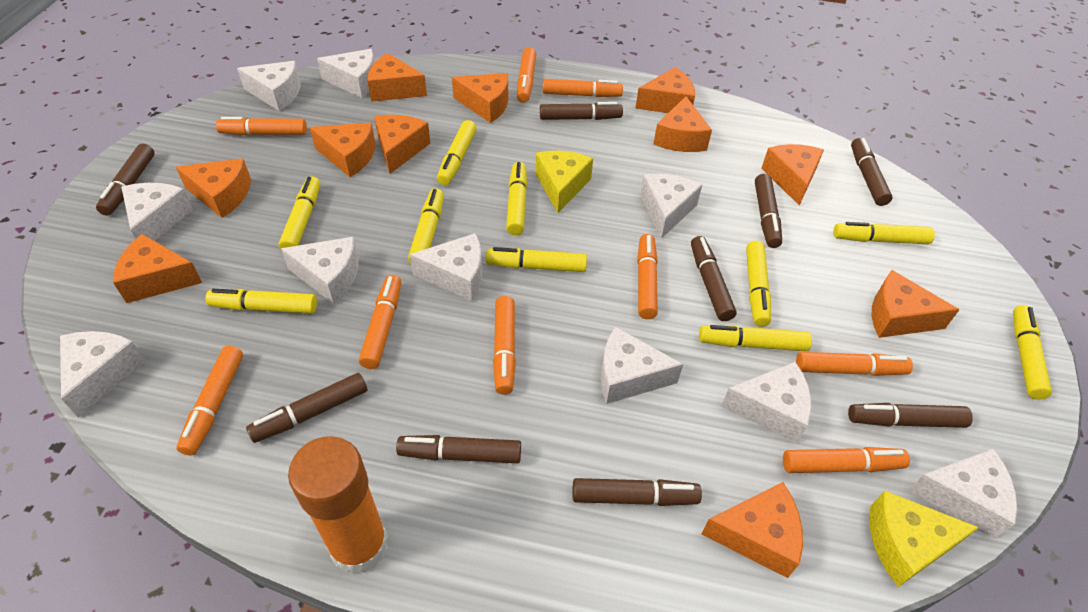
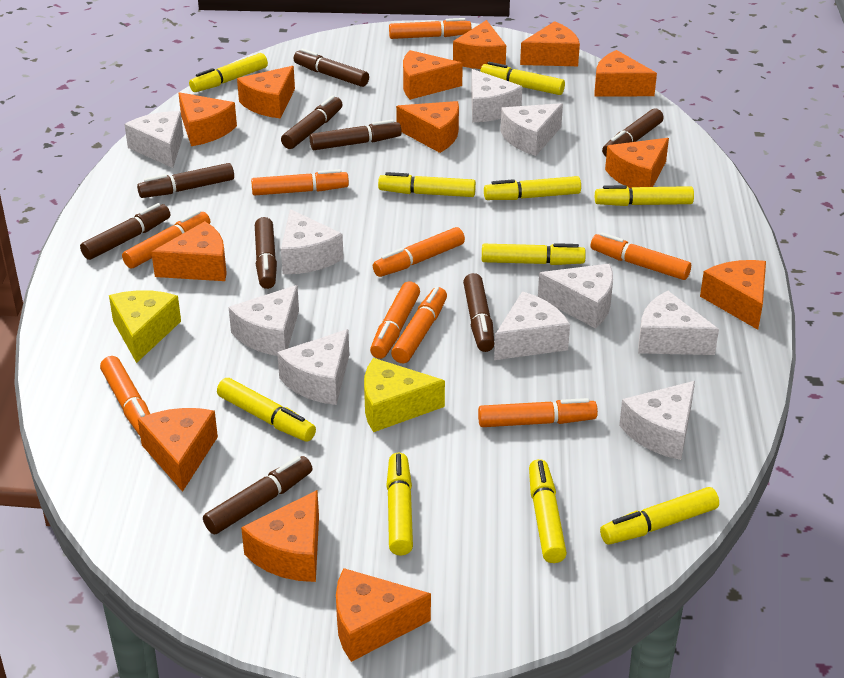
orange cheese: [113,234,202,303] [176,158,251,218] [309,123,376,177] [367,53,427,102] [374,115,430,174] [452,73,508,123] [635,67,695,113] [653,96,712,152] [701,482,803,578] [761,144,824,205] [872,270,960,338] = 11 -> [138,408,218,492] [151,221,227,281] [178,92,237,146] [237,66,295,118] [241,490,319,582] [336,568,431,662] [396,101,459,153] [403,50,463,100] [453,20,506,69] [520,21,580,66] [595,50,657,97] [605,138,669,188] [700,260,766,330] = 13
orange glue stick: [288,436,388,575] = 1 -> none = 0

